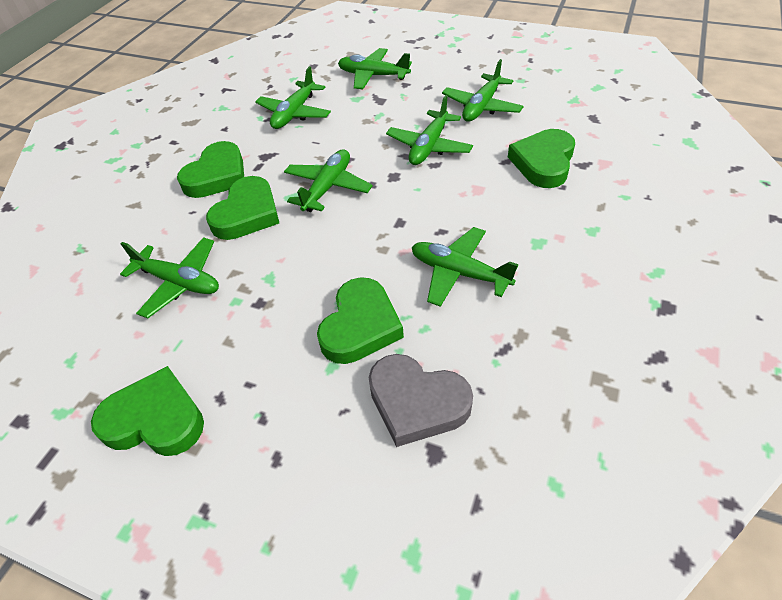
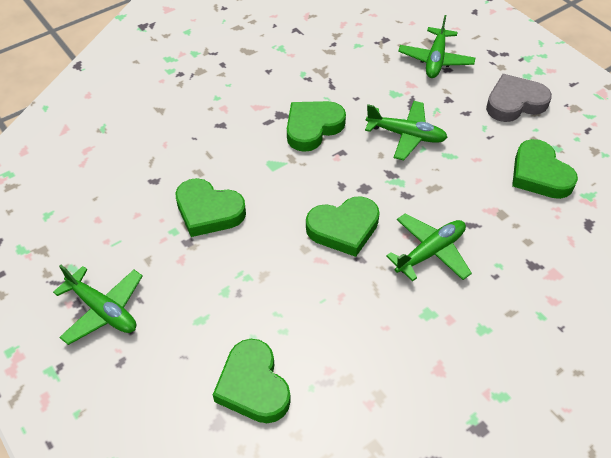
green plane: [120,237,219,318] [255,66,331,129] [284,149,373,212] [338,48,412,89] [386,95,473,165] [412,227,518,307] [442,59,524,122] = 7 -> [53,265,143,345] [365,101,448,160] [386,213,472,282] [398,15,475,78] = 4

